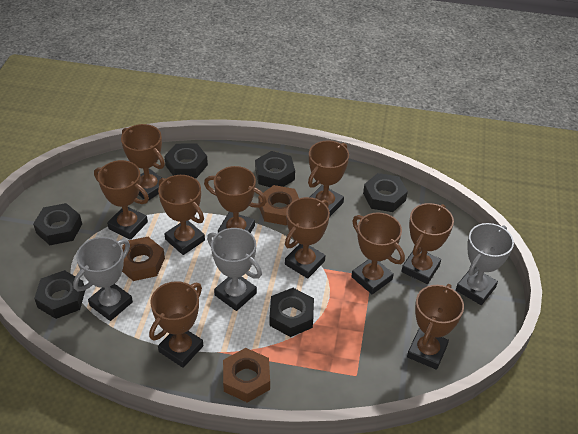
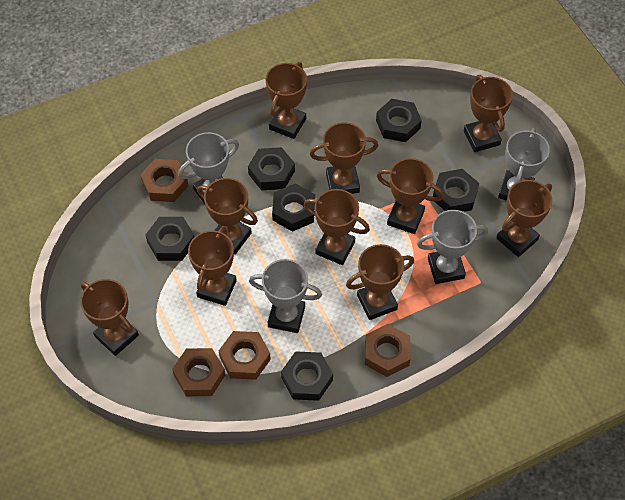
brown nut: [122,237,165,281] [223,348,270,403] [258,185,299,225] = 3 -> [140,159,189,202] [172,348,225,396] [219,331,271,380] [365,324,411,377] = 4
grey trophy: [73,237,133,321] [207,228,262,311] [456,223,514,305] = 3 -> [178,132,239,204] [249,259,322,333] [417,210,488,284] [498,128,550,201] = 4

